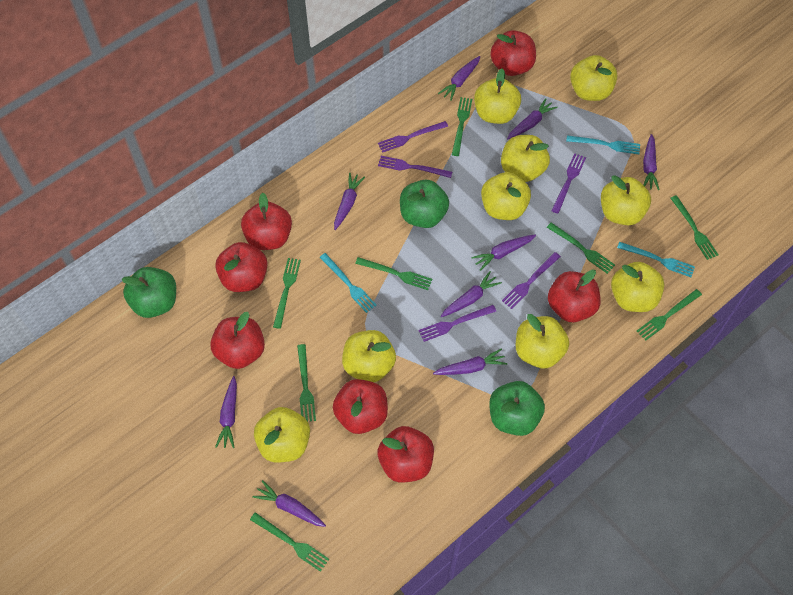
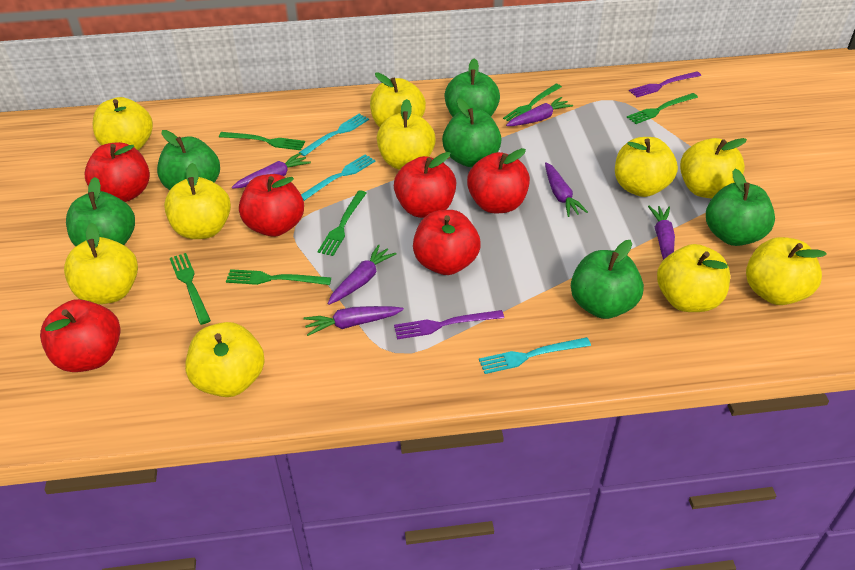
green apple: [121,267,176,318] [400,180,449,228] [489,381,545,436] = 3 -> [66,177,135,246] [157,130,220,190] [442,98,502,167] [444,58,500,117] [571,240,644,319] [706,169,775,246] = 6
green fork: [250,512,329,572] [273,258,301,329] [297,344,316,422] [355,257,432,290] [452,97,472,156] [547,223,615,274] [637,289,702,340] [671,195,718,260] = 8 -> [170,253,211,325] [219,132,305,150] [226,269,331,285] [318,190,366,256] [503,84,562,121] [627,93,698,124] = 6
purple carrot: [215,376,237,448] [252,480,326,527] [334,173,365,230] [433,348,507,375] [438,56,480,101] [441,271,502,317] [471,234,536,271] [507,98,558,140] [643,134,659,190] = 9 -> [232,153,311,189] [304,306,404,336] [328,245,396,305] [506,97,573,126] [545,162,588,217] [648,206,675,260] = 6
purple fork: [378,121,448,153] [378,156,452,178] [419,305,496,342] [502,252,561,309] [551,154,586,214] = 5 -> [394,310,504,340] [629,71,701,97] = 2
red apple: [210,312,265,369] [215,242,268,292] [241,193,292,250] [333,379,388,434] [378,426,434,483] [490,30,536,76] [548,270,601,322] = 7 -> [40,299,120,372] [85,142,150,202] [239,174,304,237] [394,152,456,218] [413,210,481,275] [467,148,530,213] = 6
yellow apple: [254,407,310,463] [342,330,396,382] [474,68,521,124] [481,172,531,220] [501,135,550,182] [516,314,569,368] [570,55,617,101] [601,175,651,225] [611,262,664,312] = 9 -> [64,223,138,304] [92,97,153,150] [164,163,231,239] [185,322,265,397] [370,72,426,127] [377,99,436,170] [615,137,678,197] [657,244,730,312] [680,138,747,198] [746,237,827,305] = 10

